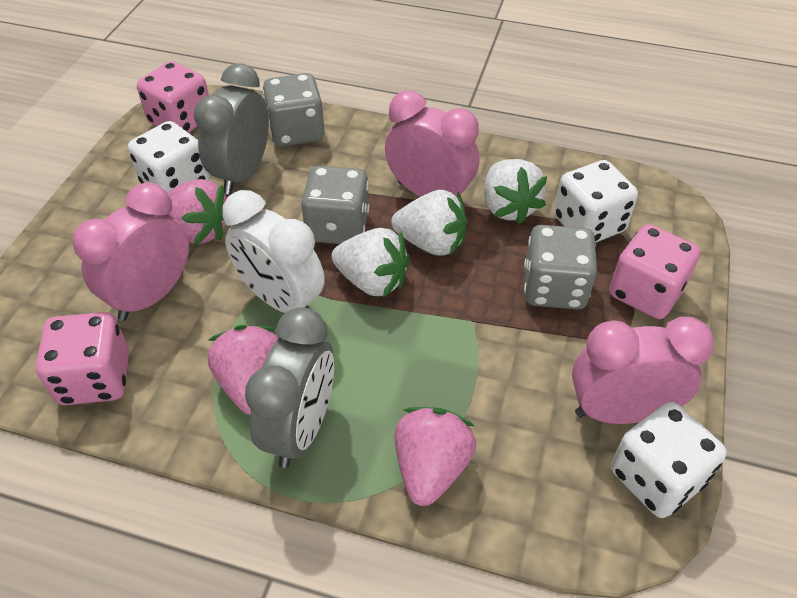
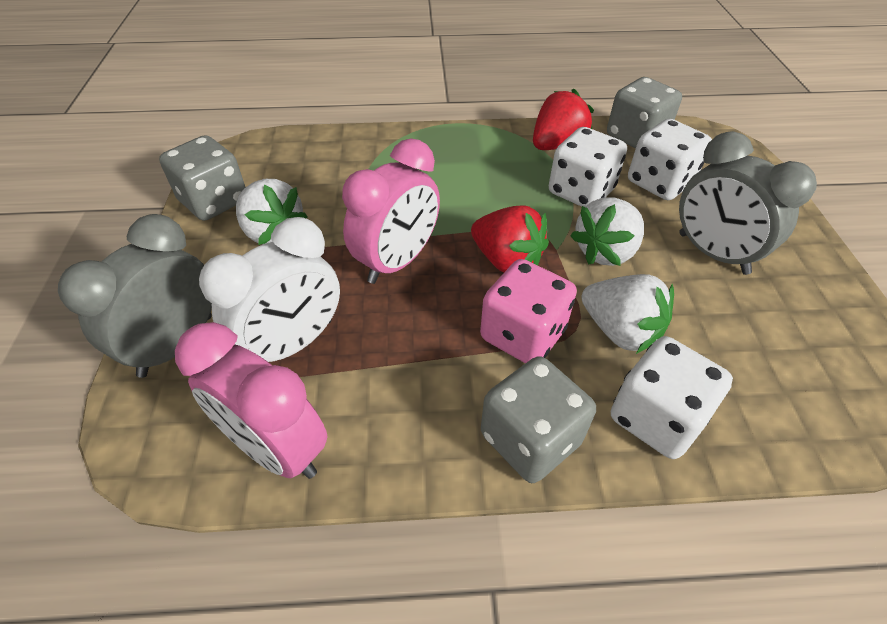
pink clock: [72,182,189,321] [385,90,479,197] [572,317,714,424] = 3 -> [175,322,328,479] [342,138,440,284] = 2
pink dice: [36,312,129,405] [137,61,209,133] [609,224,700,319] = 3 -> [480,259,577,363] = 1
pink strawberry: [168,179,227,245] [207,325,279,415] [395,407,476,506] = 3 -> none = 0
red strawberry: none = 0 -> [471,205,549,272] [533,89,594,150] = 2

